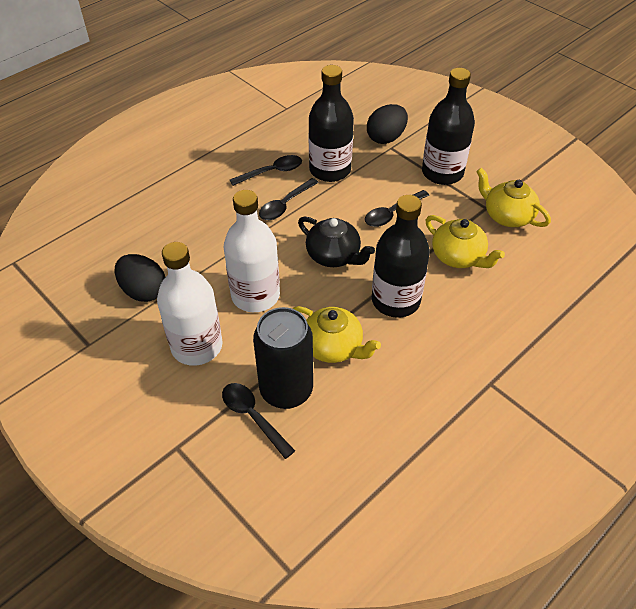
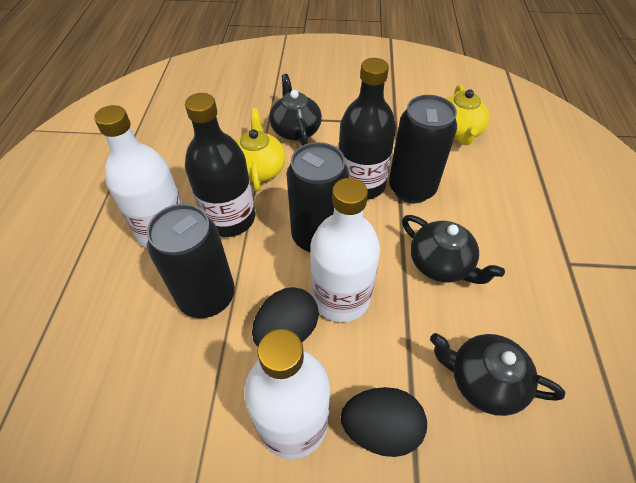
black bottle: [309,65,354,182] [372,195,430,318] [422,68,475,185] = 3 -> [185,93,255,237] [338,58,396,200] = 2
black can: [253,307,313,409] = 1 -> [147,204,235,318] [287,142,349,253] [389,95,457,203] = 3
black spoon: [222,383,295,459] [230,155,302,186] [259,178,319,220] [365,190,429,227] = 4 -> none = 0
black teapot: [298,216,375,267] = 1 -> [269,74,322,146] [402,215,505,284] [430,333,565,416] = 3
white bottle: [157,242,223,366] [224,190,280,312] = 2 -> [94,105,183,248] [244,329,330,459] [310,178,380,322] = 3
yellow teapot: [293,306,381,363] [426,215,505,268] [476,168,551,227] = 3 -> [236,108,285,192] [446,85,490,145] = 2

